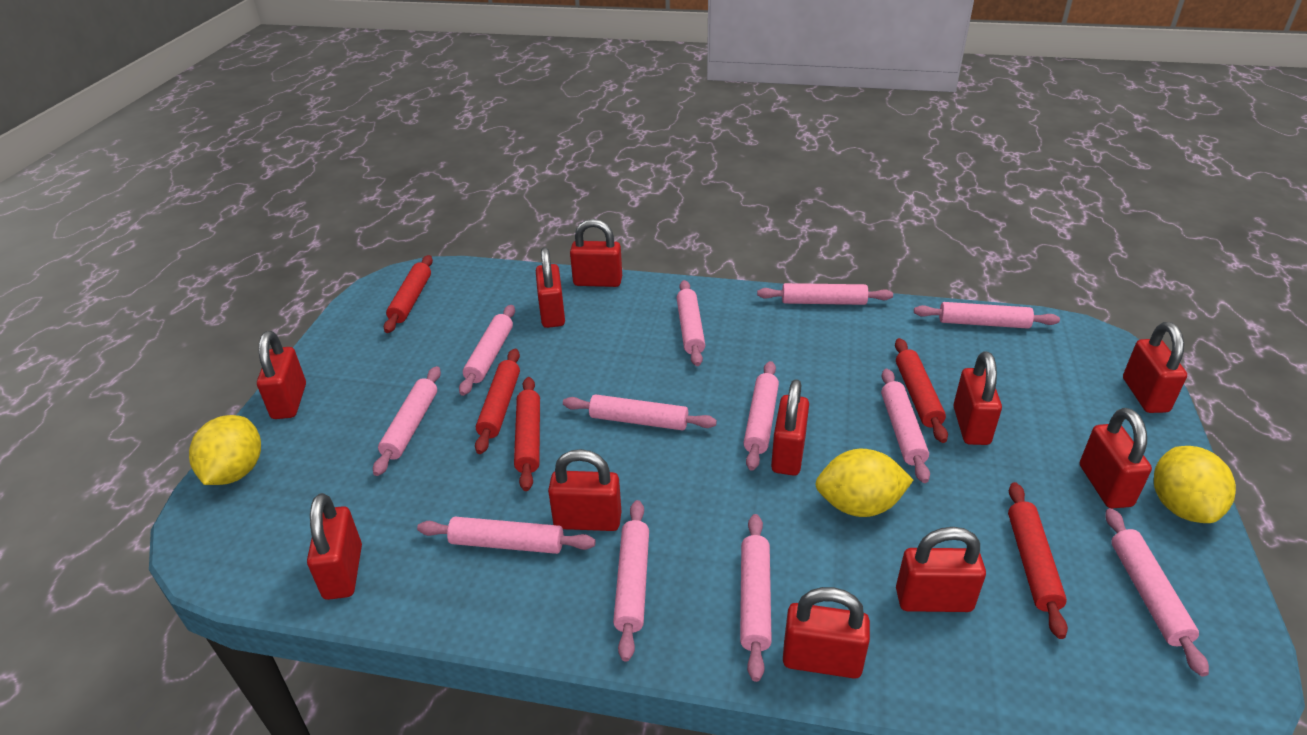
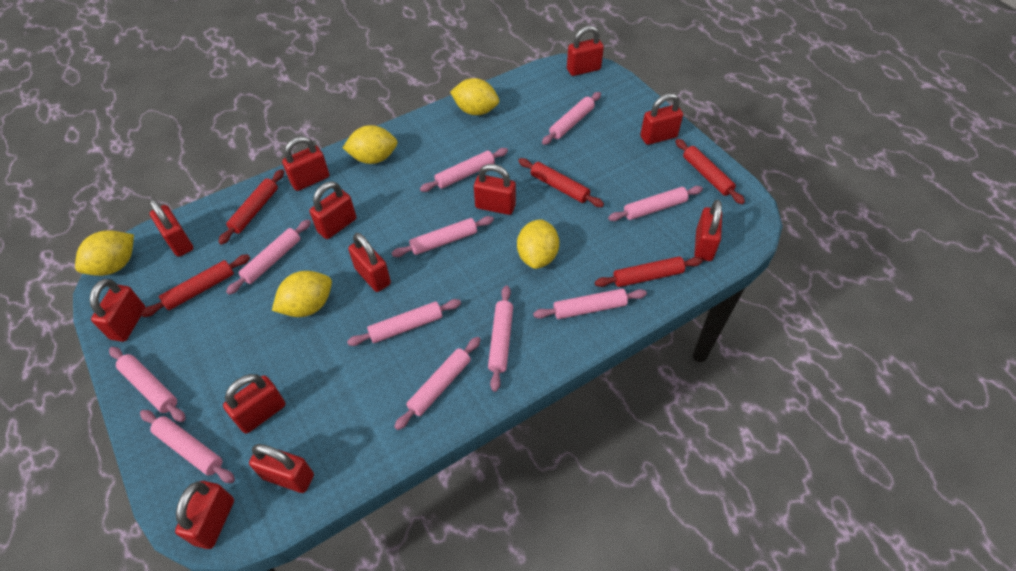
pink rolling pin: [373,366,441,476] [417,517,596,554] [459,305,515,396] [563,394,717,431] [613,500,649,662] [677,280,705,366] [740,514,772,682] [743,361,779,471] [757,283,893,305] [881,369,930,483] [914,302,1060,329] [1105,508,1209,676] = 12 -> [109,347,186,422] [140,410,235,483] [226,219,311,295] [347,299,461,346] [392,216,494,257] [394,337,481,430] [420,148,508,192] [488,285,513,391] [533,289,647,319] [542,92,601,145] [608,186,703,221] = 11
red padlock: [257,331,306,419] [307,493,362,600] [536,247,565,328] [548,449,621,531] [570,219,622,287] [771,379,809,476] [783,587,870,679] [896,527,986,612] [953,351,1002,445] [1080,408,1152,509] [1123,322,1187,413] = 11 -> [89,279,146,342] [149,198,193,257] [175,481,234,549] [223,374,285,434] [249,444,314,493] [282,136,330,191] [309,181,356,239] [348,233,391,292] [474,164,516,215] [567,26,604,76] [640,93,683,145] [694,200,722,261] = 12
yellow lemon: [189,415,261,485] [815,449,913,517] [1154,446,1236,523] = 3 -> [75,230,134,276] [272,271,332,317] [342,125,397,164] [450,78,499,115] [517,219,559,269] = 5

